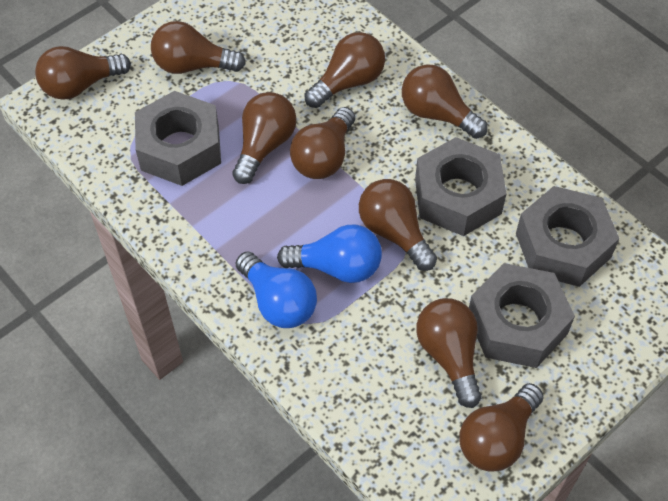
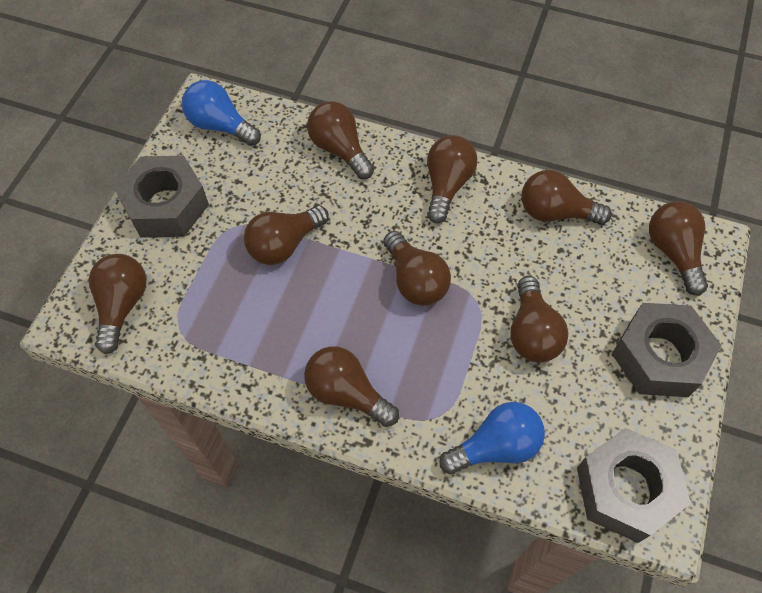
grey nut: [135,91,221,186] [415,137,507,236] [469,263,575,368] [516,186,620,287] = 4 -> [114,156,209,238] [577,428,691,543] [612,303,721,397] = 3

